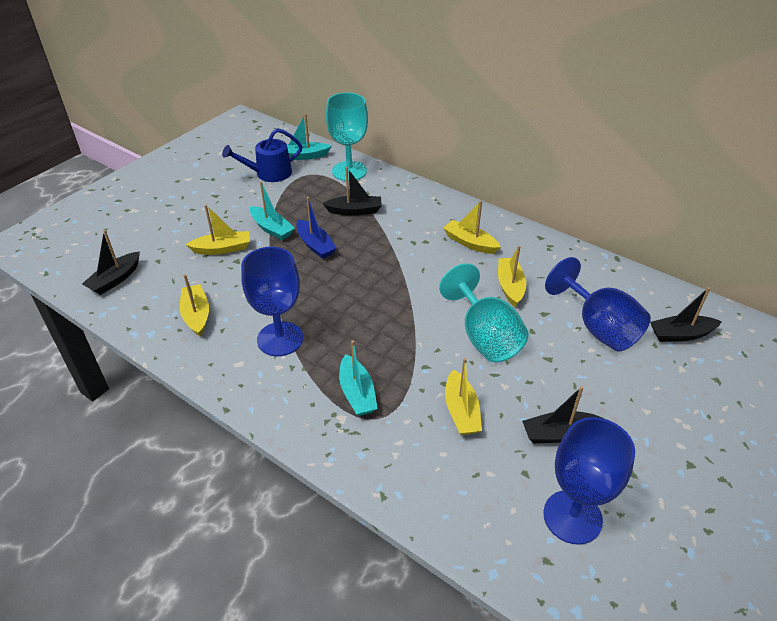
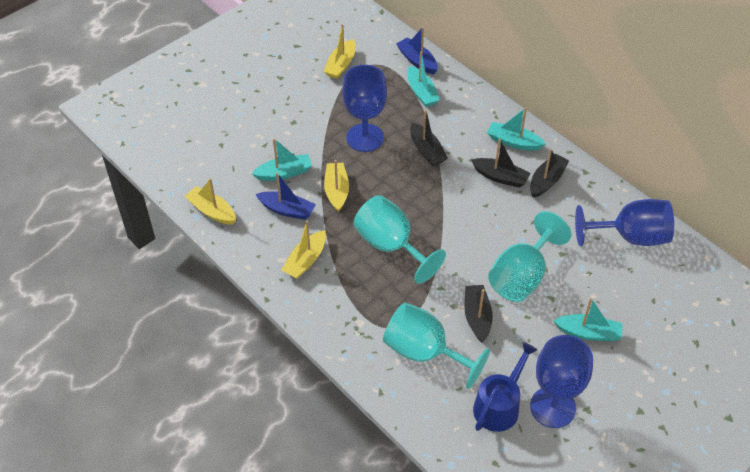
blue boat: [296,197,337,259] = 1 -> [255,172,316,220] [396,27,438,74] = 2
turquoise boat: [250,182,295,240] [287,113,331,160] [339,341,378,416] = 3 -> [251,138,312,181] [407,51,440,107] [487,107,546,151] [554,298,622,341] = 4
turquoise goblet: [326,92,368,181] [439,263,529,362] = 2 -> [353,195,446,284] [383,303,490,389] [488,211,571,302] = 3
yellow boat: [180,274,209,337] [186,205,250,255] [443,200,501,254] [445,358,482,435] [498,245,526,307] = 5 -> [185,179,236,225] [282,221,326,279] [323,24,355,79] [324,160,349,212] = 4

